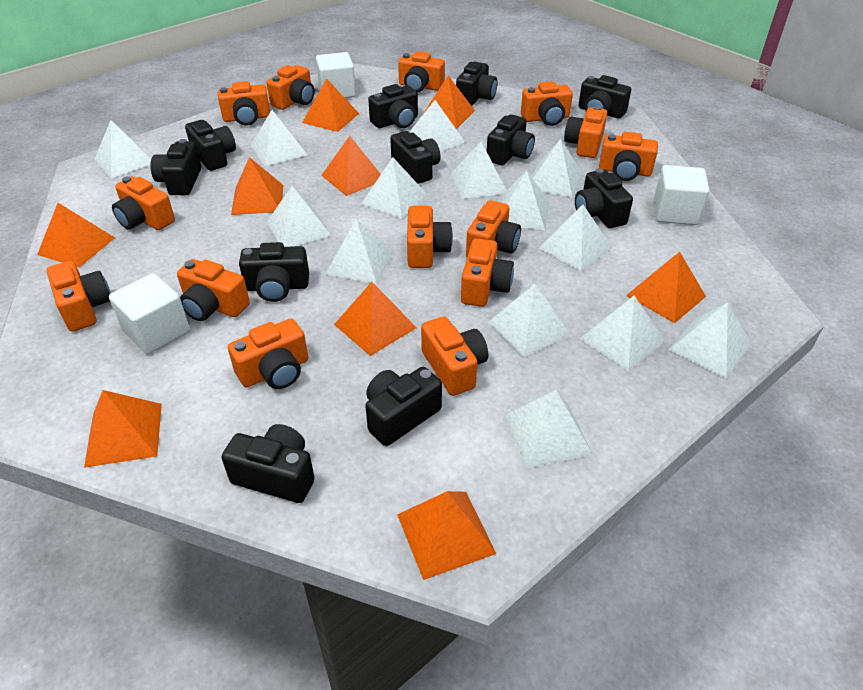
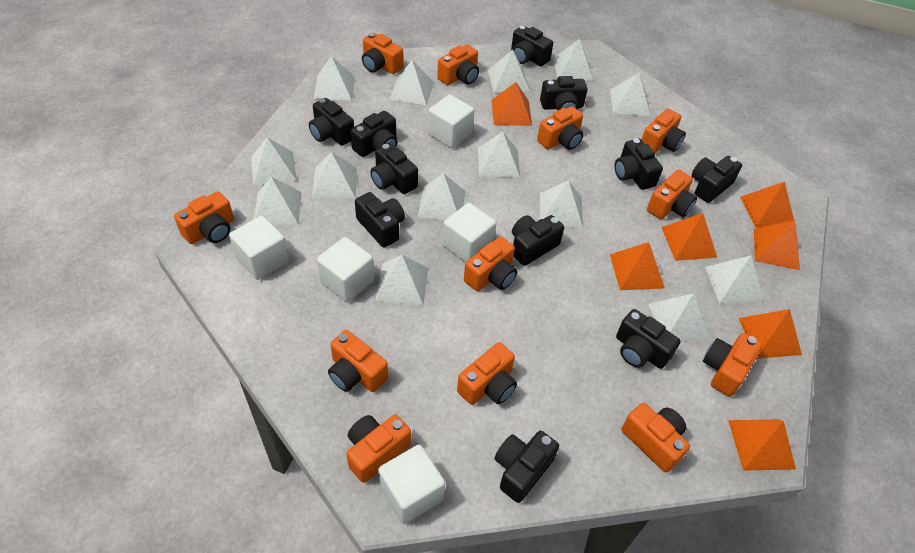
orange camera: [47,261,111,331] [112,176,175,230] [177,259,250,321] [218,81,270,126] [228,318,308,389] [266,65,314,110] [398,51,445,93] [407,206,453,268] [421,316,488,396] [461,238,514,307] [466,200,521,257] [521,81,573,126] [564,106,607,158] [599,132,658,181] = 14 -> [174,191,234,244] [328,330,388,392] [347,414,411,483] [362,33,403,74] [437,44,479,85] [457,342,517,405] [464,236,517,291] [537,106,583,150] [621,403,690,473] [642,109,686,153] [647,170,697,219] [703,333,763,397] = 12
orange pyramid: [37,203,115,268] [84,390,162,468] [231,157,283,215] [302,79,359,132] [321,136,381,196] [334,282,417,356] [397,491,496,580] [421,75,475,128] [626,252,706,323] = 9 -> [492,82,532,126] [610,242,665,290] [662,213,717,261] [728,420,796,471] [739,309,802,359] [740,181,794,228] [754,220,800,270] = 7
white cube: [109,273,190,354] [316,52,356,98] [654,165,710,225] = 3 -> [229,216,289,280] [317,237,374,302] [378,444,445,524] [428,94,475,149] [442,203,497,263] = 5

